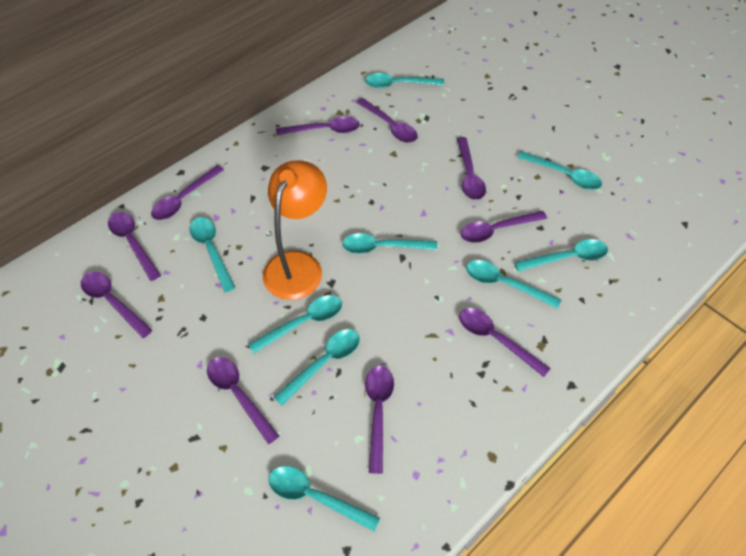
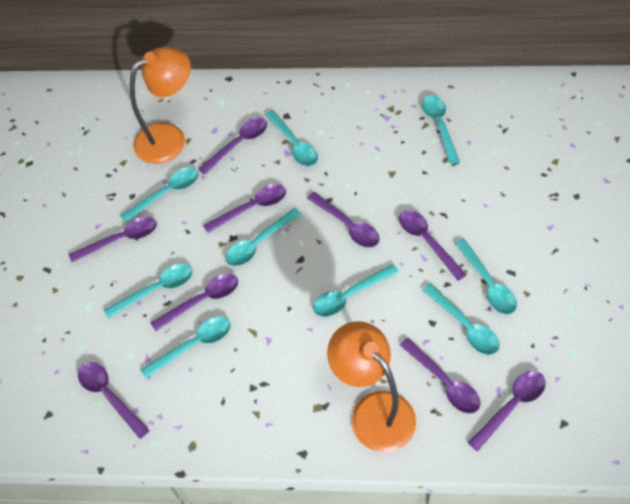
orange lamp: [263,160,327,300] = 1 -> [130,47,191,164] [327,321,416,452] = 2
purple spoon: [81,272,153,338] [108,212,161,281] [151,165,224,220] [207,357,279,444] [276,117,360,135] [356,98,418,143] [365,366,394,474] [457,137,486,200] [459,308,551,377] [460,211,547,243] = 10 -> [69,217,157,262] [78,362,150,439] [151,273,238,331] [198,118,267,175] [203,184,286,233] [307,192,380,247] [399,210,467,281] [400,338,481,413] [468,371,546,452] = 9

